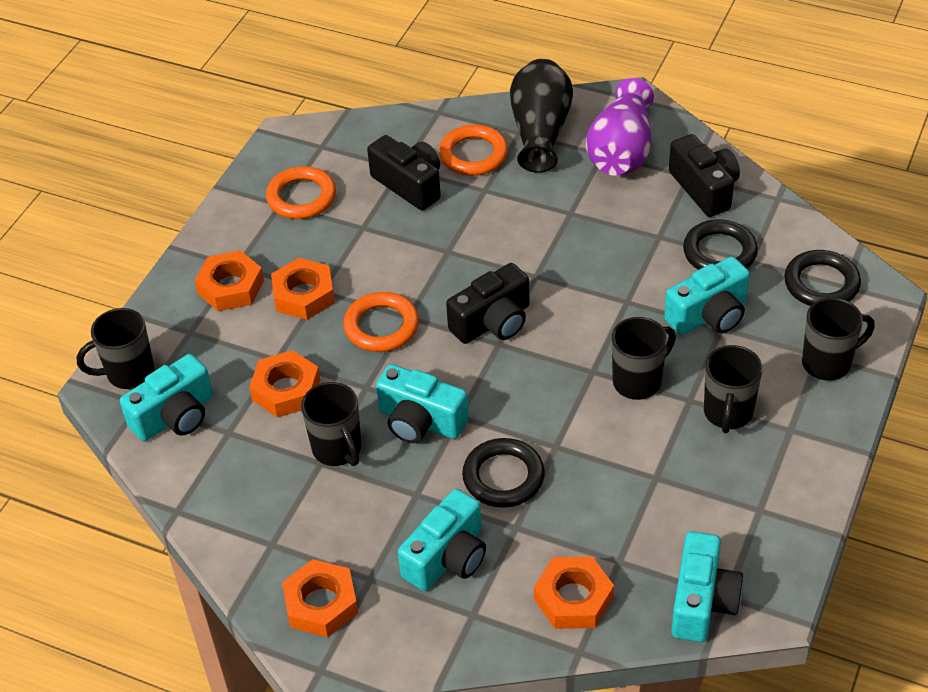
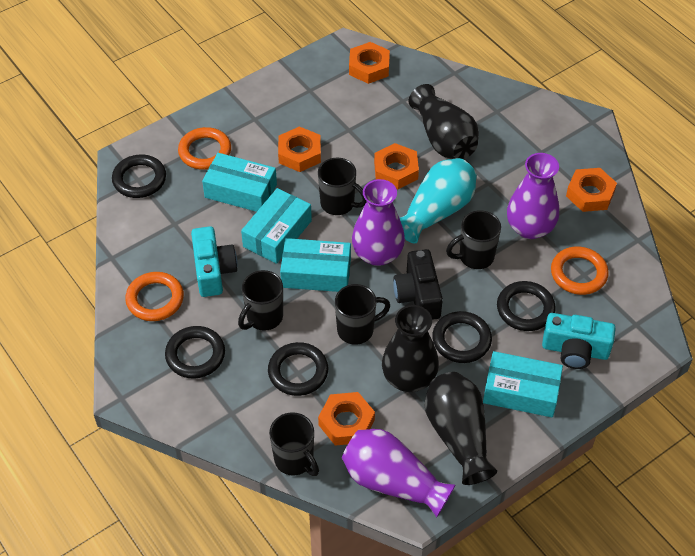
black camera: [367,135,441,211] [446,263,530,344] [669,134,740,217] = 3 -> [393,249,443,320] = 1
black ring: [462,438,545,508] [683,219,758,270] [784,250,861,306] = 3 -> [112,155,166,198] [165,326,225,379] [268,342,328,396] [432,311,492,363] [497,281,556,331] = 5
black vase: [510,59,573,173] = 1 -> [382,305,439,392] [409,84,479,159] [424,372,497,485] = 3
purple vase: [586,78,654,176] = 1 -> [342,429,455,517] [352,179,405,266] [507,153,559,239] = 3
turquoise box: none = 0 -> [202,153,277,212] [241,188,312,264] [280,238,351,292] [483,351,563,417] = 4
turquoise camera: [120,354,213,441] [376,364,469,443] [398,489,486,591] [664,256,750,335] [671,531,744,642] = 5 -> [191,226,238,297] [542,313,616,369] = 2
turquoise vase: none = 0 -> [400,158,477,244] = 1

